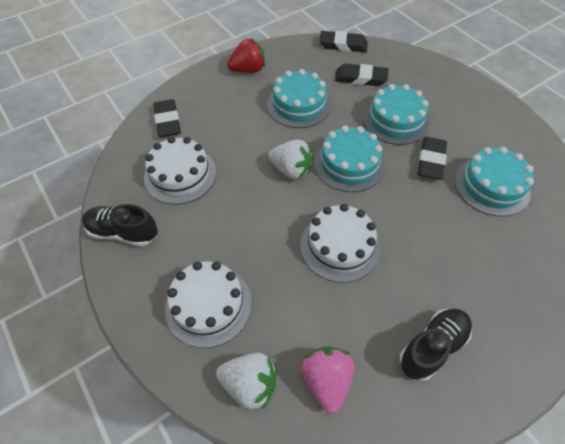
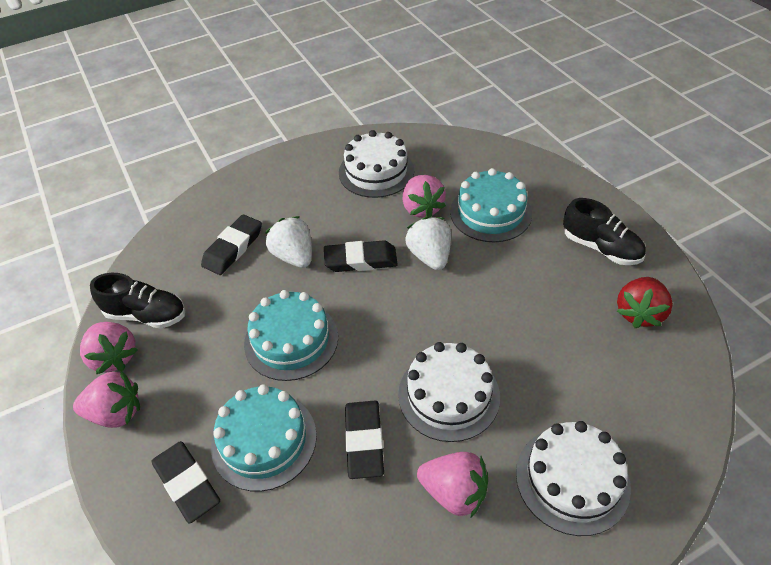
pink strawberry: [302,346,354,413] = 1 -> [73,370,140,428] [80,322,138,374] [403,175,446,218] [417,452,488,518] = 4
turquoise cake: [267,69,331,128] [314,125,385,192] [363,84,429,145] [455,147,534,217] = 4 -> [211,384,317,492] [244,290,338,381] [450,168,532,242] = 3

